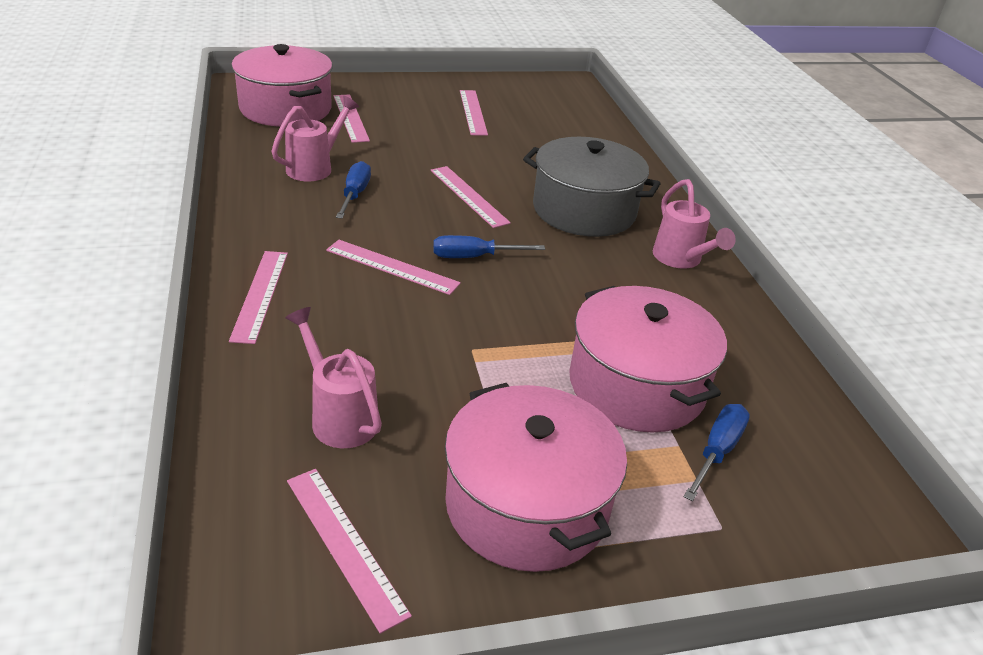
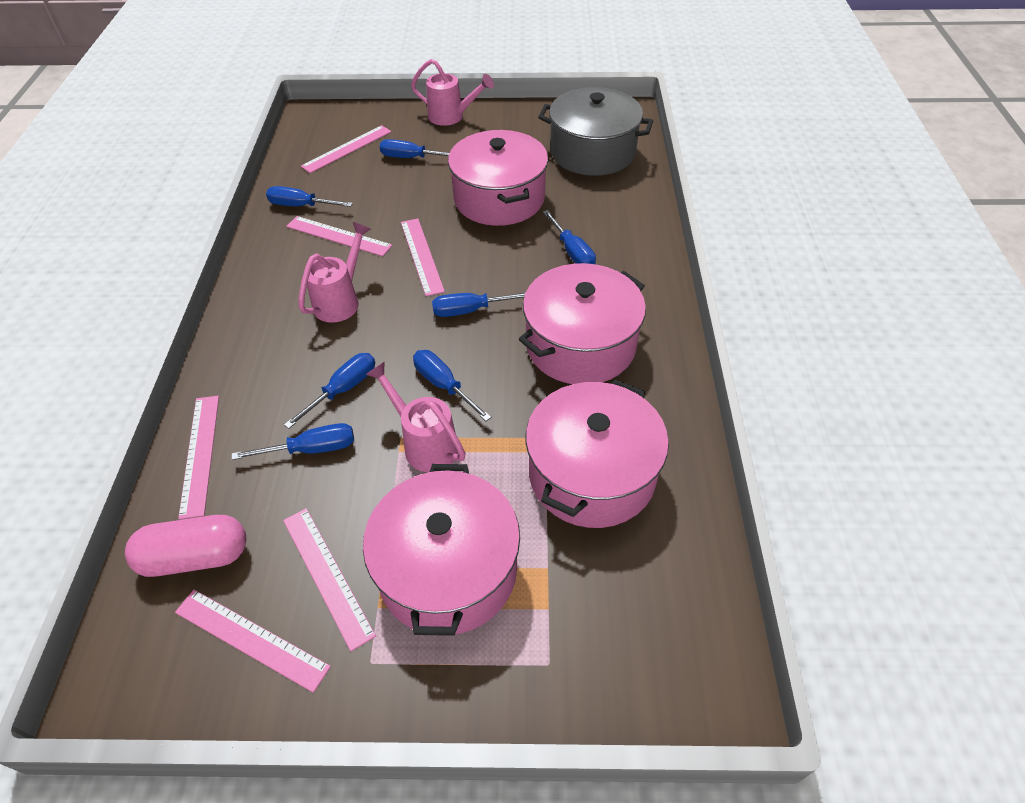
blue screwdriver: [336,161,371,219] [433,235,545,258] [683,404,750,501] = 3 -> [231,423,354,460] [266,186,353,207] [284,353,375,429] [380,139,449,158] [413,350,492,421] [432,292,526,317] [543,210,596,264] = 7
pink capsule: none = 0 -> [125,515,246,577] = 1
pink pot: [232,44,332,127] [445,383,627,572] [569,286,727,433] = 3 -> [363,464,520,636] [448,130,548,226] [519,263,646,384] [526,379,669,528] = 4

